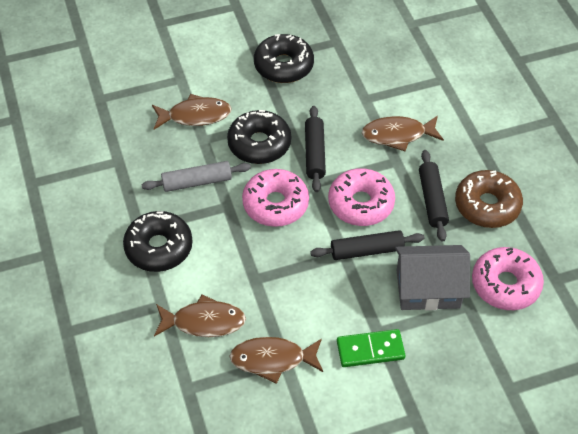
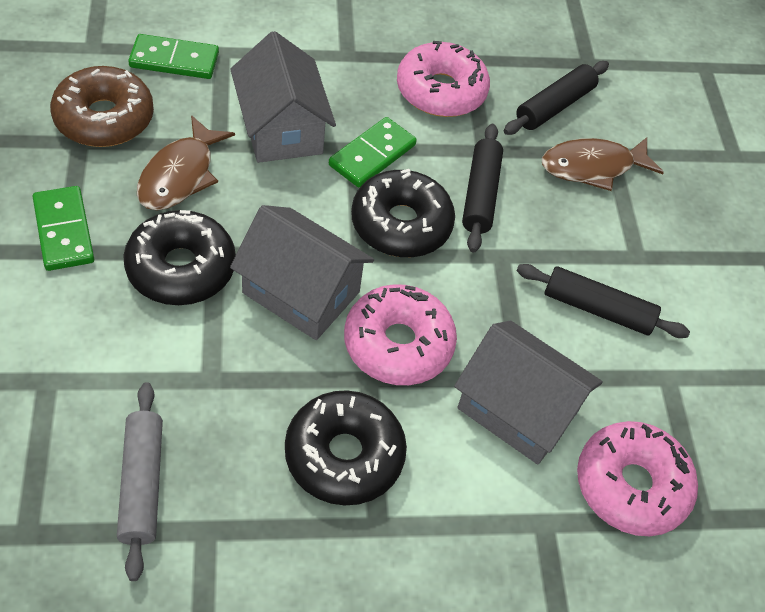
brown fish: [152,94,232,130] [154,294,246,337] [229,337,323,384] [362,115,444,151] = 4 -> [137,115,235,210] [542,137,664,191] = 2
green domino: [337,329,405,367] = 1 -> [33,186,94,271] [128,34,219,79] [329,117,417,188] = 3
grey house: [395,245,470,311] = 1 -> [230,31,336,163] [230,205,374,340] [454,321,603,464] = 3

